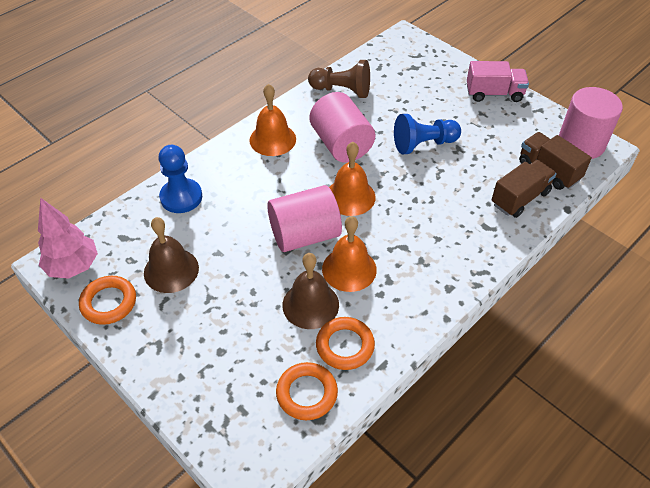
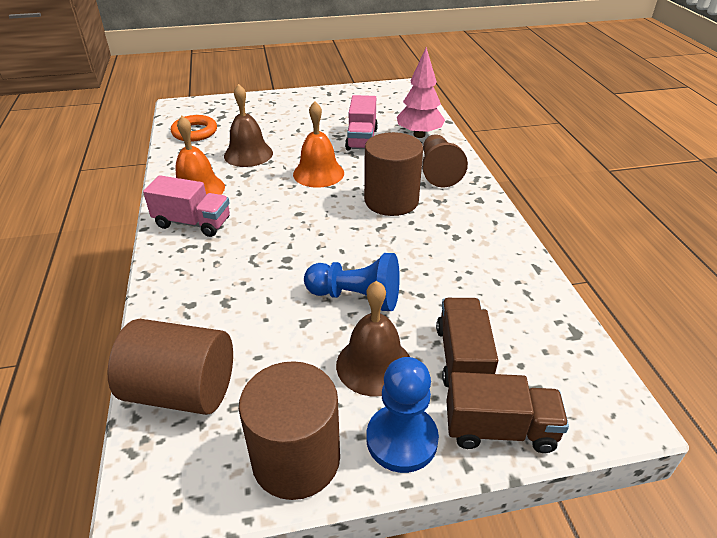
brown cylinder: none = 0 -> [107,319,233,415] [239,361,340,500] [364,132,423,216] = 3
orange bell: [249,84,296,156] [322,216,377,292] [329,142,376,216] = 3 -> [175,116,225,195] [293,101,344,188] = 2
orange ring: [79,276,136,325] [276,362,338,420] [316,317,375,370] = 3 -> [171,115,217,142] = 1
pink cylinder: [267,185,342,252] [310,92,375,163] [559,87,623,159] = 3 -> none = 0
pink truck: [467,61,529,102] = 1 -> [143,175,230,237] [345,95,378,150] = 2

